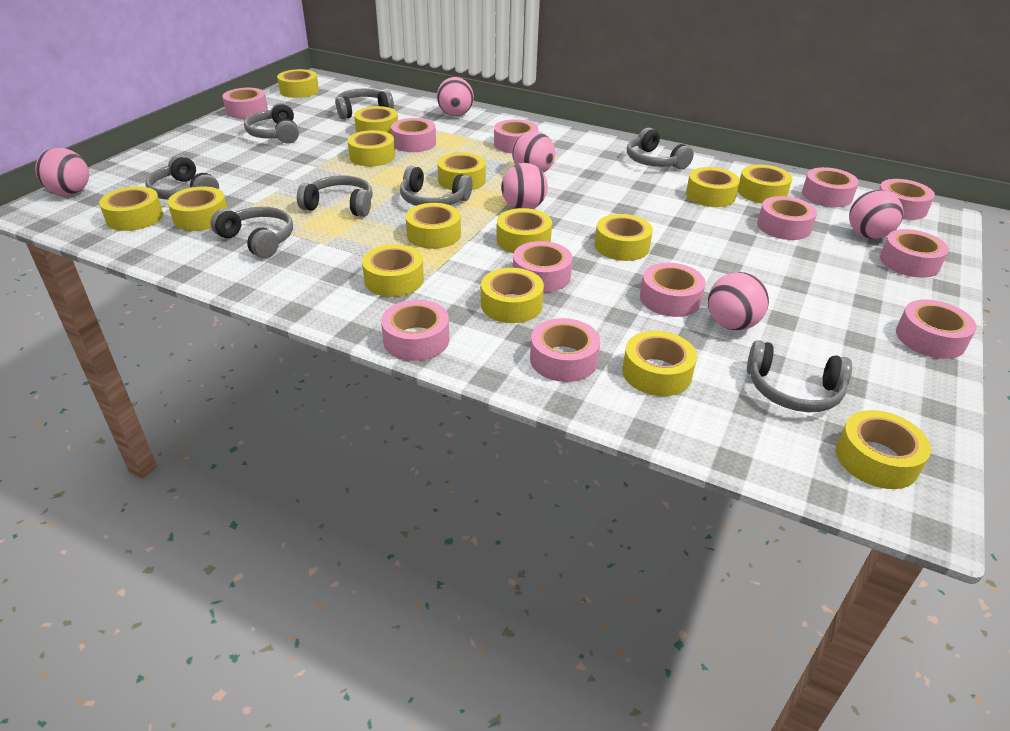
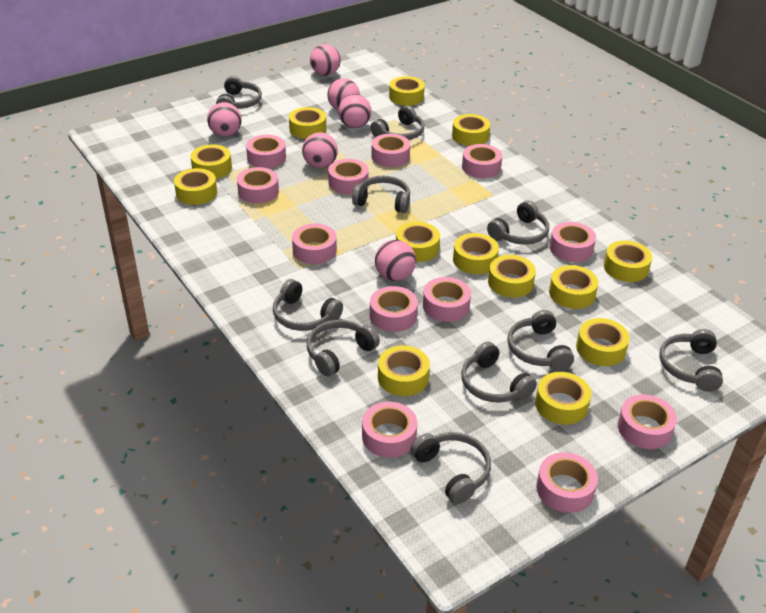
grey headphones: [146,155,219,200] [211,207,293,258] [244,102,299,144] [297,175,373,217] [335,89,394,119] [400,166,472,206] [627,128,694,169] [747,340,852,412] = 8 -> [216,76,262,109] [273,279,343,331] [307,320,380,377] [352,176,410,213] [370,105,425,140] [411,432,491,504] [461,341,537,402] [487,201,549,245] [507,310,574,371] [659,329,723,392] = 10
yellow tape: [99,186,163,231] [168,186,227,231] [277,69,319,98] [348,130,395,166] [354,106,398,135] [362,244,424,297] [406,203,461,249] [437,152,486,190] [481,268,544,323] [497,208,552,253] [595,214,653,261] [622,331,697,396] [686,167,740,207] [738,164,792,203] [836,410,931,489] = 15 -> [174,168,217,205] [191,145,232,179] [289,107,326,139] [378,345,430,396] [389,76,425,106] [396,222,440,262] [452,114,490,146] [453,233,499,274] [488,255,536,298] [535,372,591,425] [549,265,599,309] [576,318,630,366] [604,241,652,282] = 13

